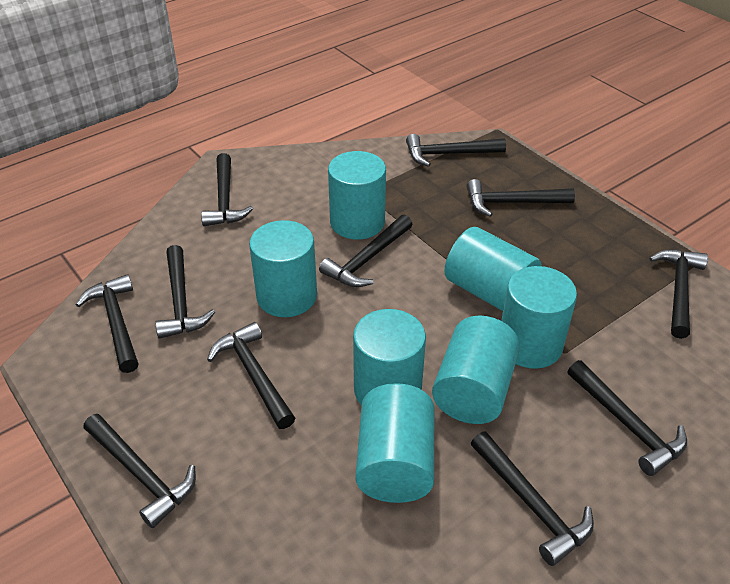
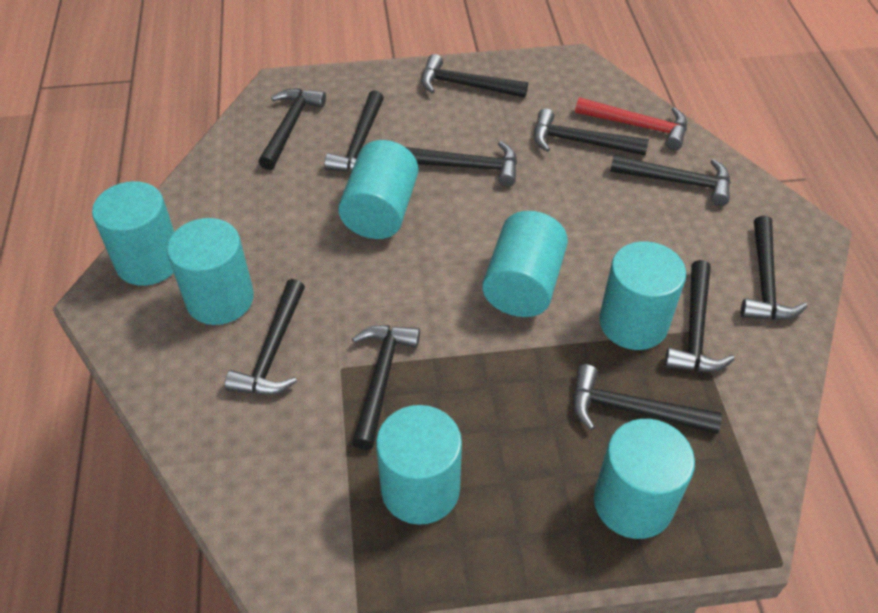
red hammer: none = 0 -> [575,97,687,150] = 1

